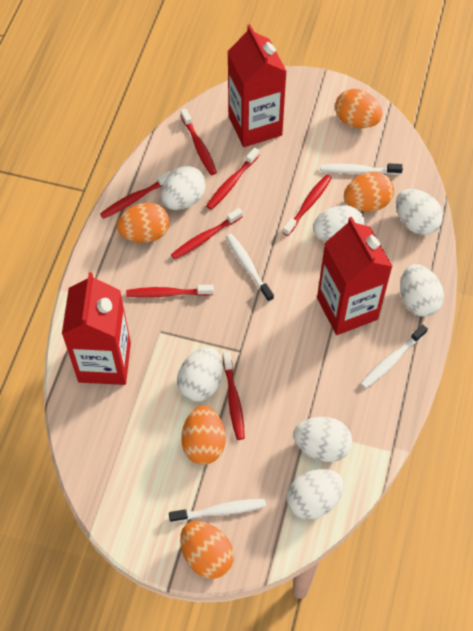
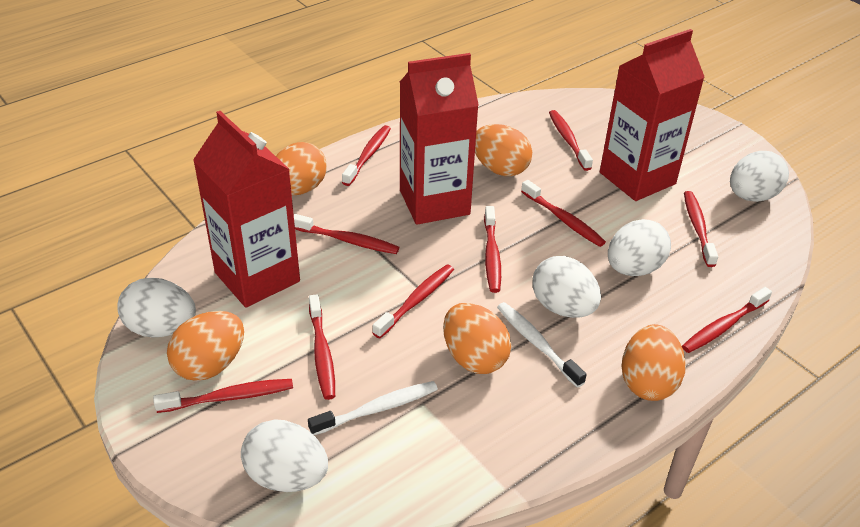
red toothbrush: [100,171,171,219] [126,285,214,298] [171,208,243,260] [181,109,217,175] [206,147,259,210] [223,352,245,440] [282,174,332,236] = 7 -> [153,379,293,413] [294,214,399,254] [309,294,335,400] [342,125,391,186] [373,264,454,339] [484,206,501,293] [521,180,606,247] [549,110,593,171] [682,287,772,353] [684,191,718,267] = 10
white egg: [161,166,206,210] [177,347,223,402] [287,469,344,520] [293,417,352,462] [313,205,366,242] [396,189,443,235] [400,264,444,316] = 7 -> [117,278,196,338] [241,419,328,492] [532,256,601,318] [608,219,671,276] [730,151,789,202] = 5
white toothbrush: [169,499,266,523] [226,234,274,302] [320,164,403,175] [360,325,428,389] = 4 -> [308,381,438,435] [497,302,587,388] = 2

